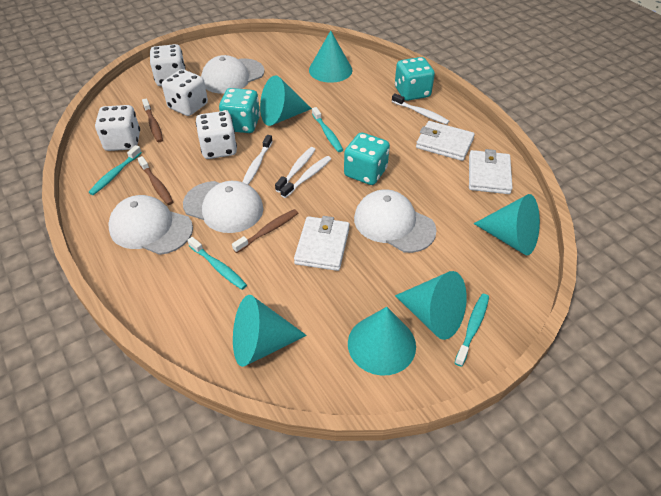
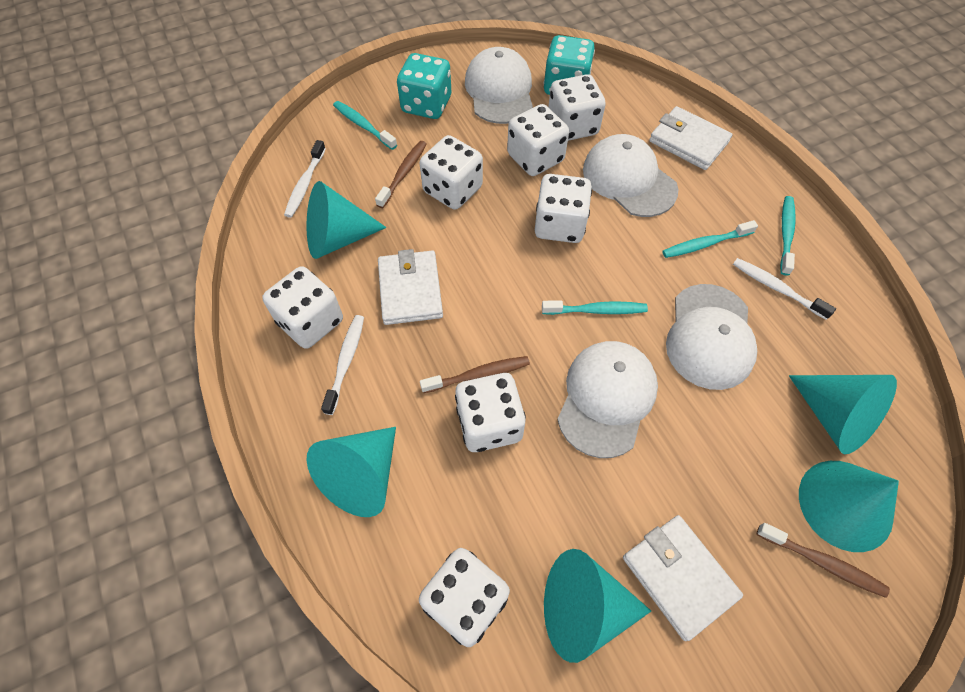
turquoise cone: [233,295,307,367] [260,75,312,126] [309,30,353,83] [348,307,416,375] [395,271,467,340] [474,194,540,255] = 6 -> [306,181,386,259] [306,427,396,517] [544,549,651,663] [789,375,897,454] [799,461,899,552] = 5
turquoise dice: [219,88,260,133] [344,133,390,185] [395,57,435,101] = 3 -> [397,53,451,119] [544,35,595,95] = 2
white dice: [95,105,140,151] [150,44,185,86] [162,69,208,116] [196,111,237,159] = 4 -> [262,266,343,349] [419,135,483,210] [419,548,510,647] [455,373,526,452] [507,104,569,176] [535,174,592,243] [548,74,606,141] = 7
white toothbrush: [243,135,273,185] [275,147,316,192] [280,156,331,198] [392,93,449,125] = 4 -> [284,140,326,218] [321,315,364,415] [733,258,836,320] = 3

